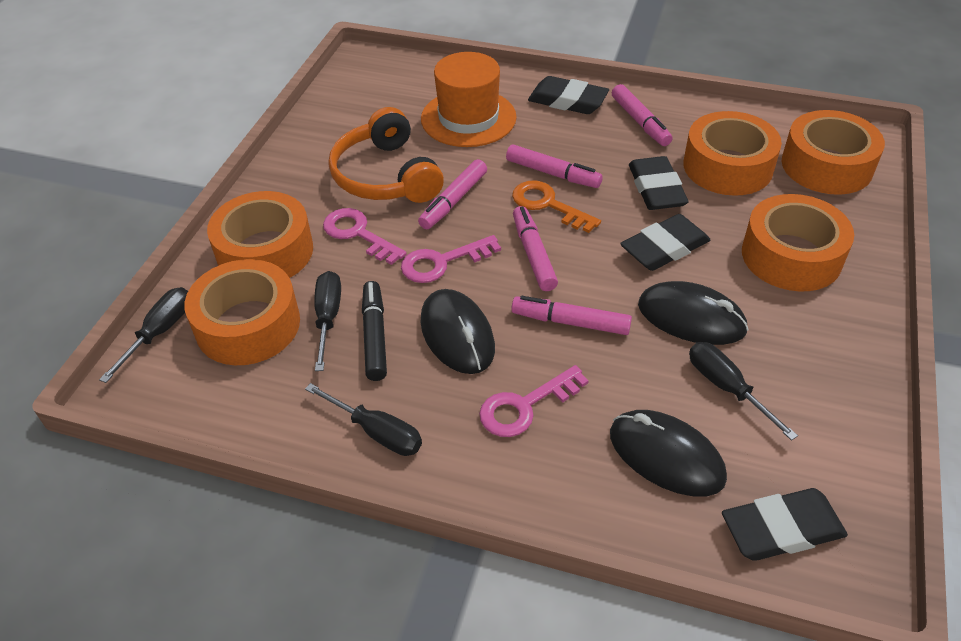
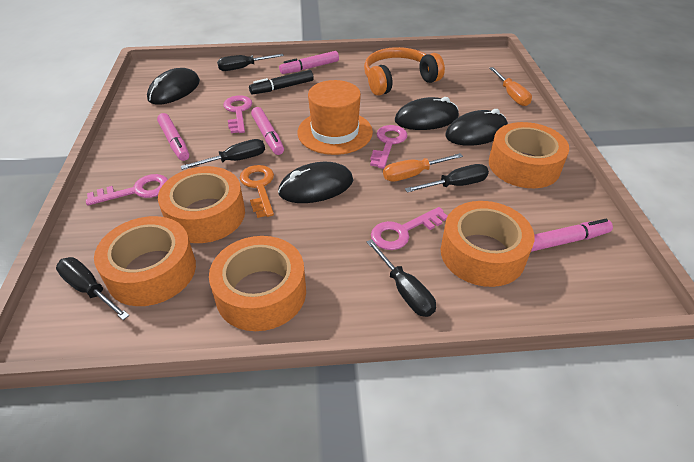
black eraser: [528,76,609,114] [620,214,711,271] [629,156,689,210] [722,488,848,561] = 4 -> none = 0
black mouse: [421,289,495,374] [610,410,727,496] [638,281,749,345] = 3 -> [147,68,200,105] [278,162,353,203] [395,97,459,130] [445,109,508,146] = 4
black screwdriver: [99,287,188,383] [305,383,422,456] [314,271,341,371] [689,342,798,441] = 4 -> [56,257,129,320] [181,139,265,170] [217,54,284,71] [366,239,436,317] [405,164,489,193] = 5
orange screwdriver: none = 0 -> [383,153,463,181] [490,67,532,106] = 2
pink key: [323,208,407,265] [401,235,501,283] [479,365,589,437] = 3 -> [86,174,168,205] [223,95,252,133] [370,125,407,169] [371,207,448,250] = 4
pink marker: [418,159,487,229] [506,145,603,188] [511,296,632,335] [513,206,558,291] [612,84,673,146] = 5 -> [157,113,189,161] [251,107,284,155] [279,51,339,74] [531,219,613,252] = 4

